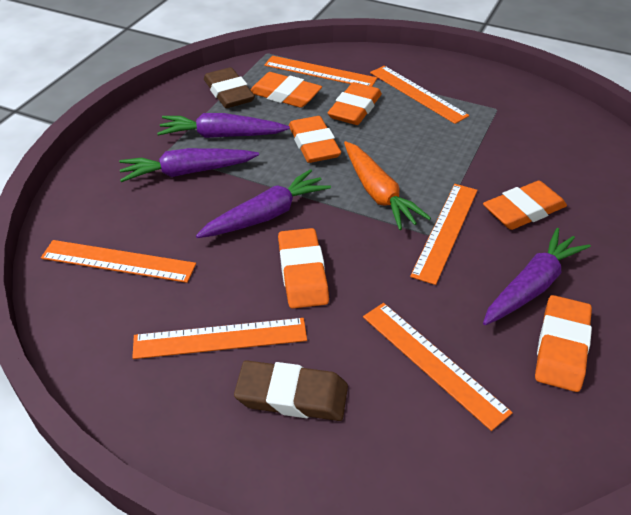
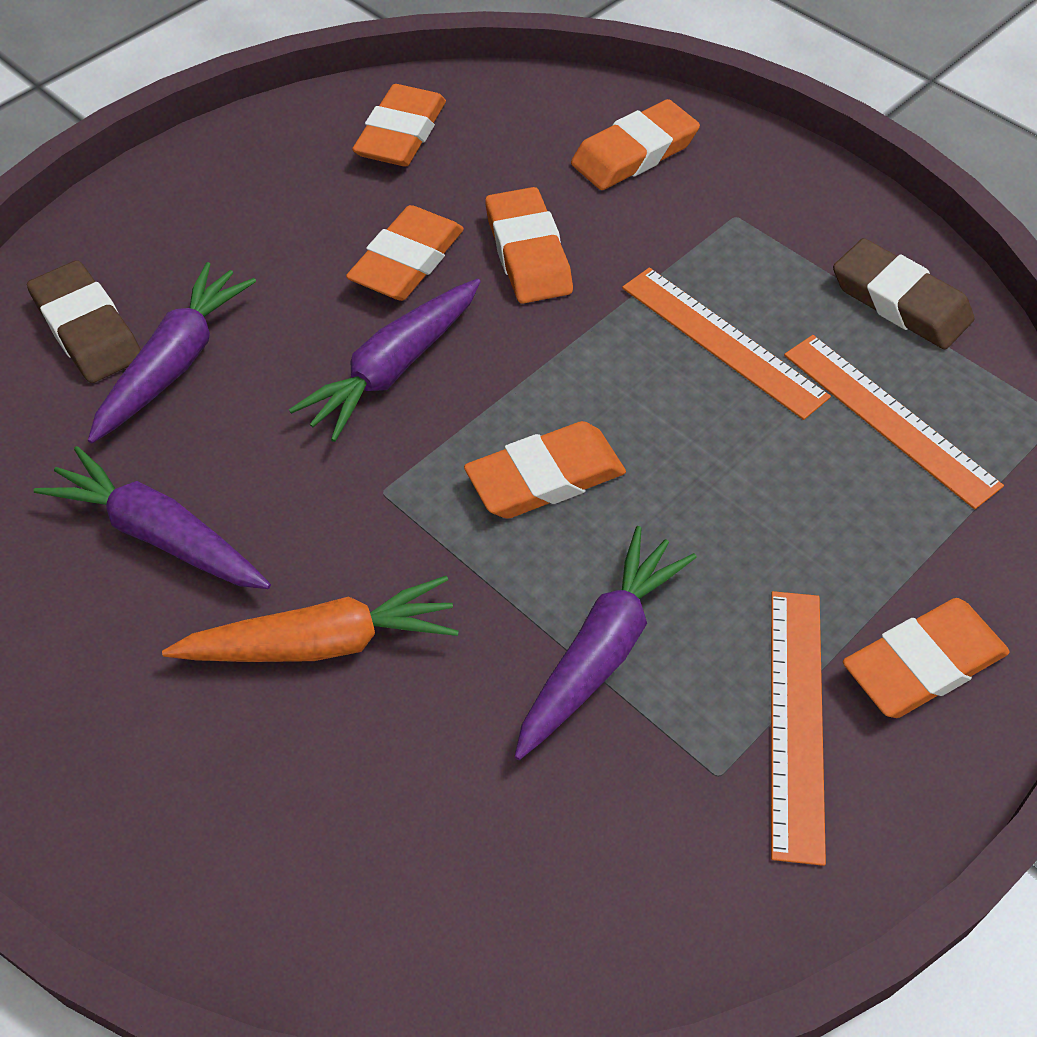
orange ruler: [41,240,196,283] [132,318,307,359] [264,56,377,86] [363,303,513,431] [370,66,469,124] [410,184,478,285] = 6 -> [622,267,831,420] [771,591,826,866] [784,335,1004,509] = 3

